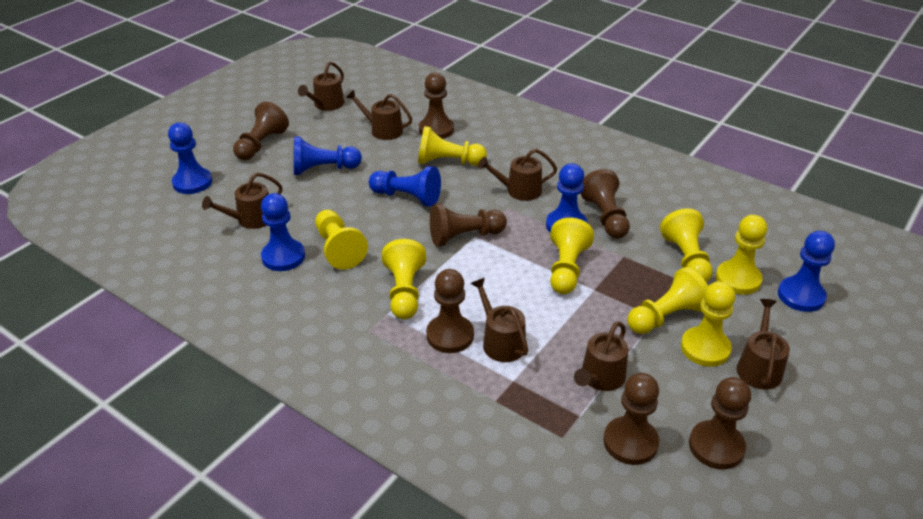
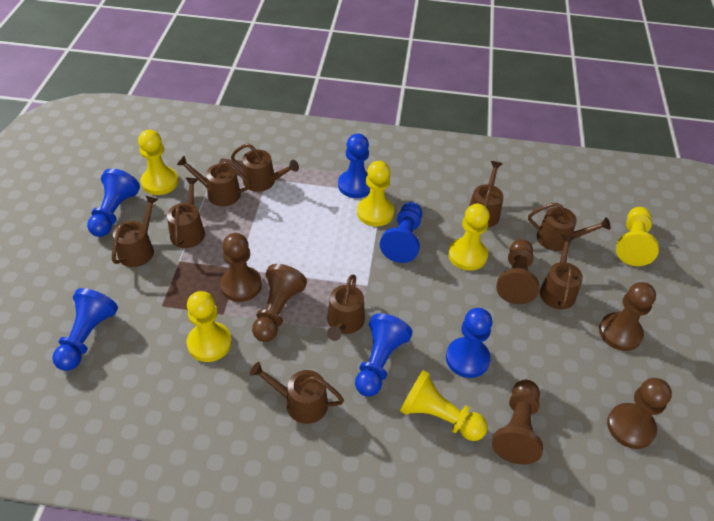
brown pawn: [233,102,289,160] [419,72,454,139] [426,269,474,353] [430,204,507,246] [580,169,630,239] [603,373,659,465] [689,377,751,470] = 7 -> [220,233,262,302] [252,264,307,342] [492,380,543,464] [496,239,539,304] [599,282,656,351] [607,378,672,449] = 6
brown watering can: [202,173,282,229] [298,62,344,111] [346,90,412,140] [470,278,528,362] [478,149,557,201] [574,321,628,391] [737,299,790,390] = 7 -> [112,195,158,267] [167,178,205,248] [177,156,251,206] [231,144,299,192] [250,362,344,424] [327,274,365,341] [469,161,503,227] [528,203,610,251] [540,235,583,309] = 9
yellow pawn: [315,210,368,269] [382,239,426,319] [418,126,487,166] [550,218,594,294] [627,267,708,334] [660,208,713,282] [681,281,735,367] [716,215,767,295] = 8 -> [138,130,178,195] [187,291,232,362] [357,161,394,226] [400,370,487,441] [448,204,490,271] [616,207,659,266] = 6

